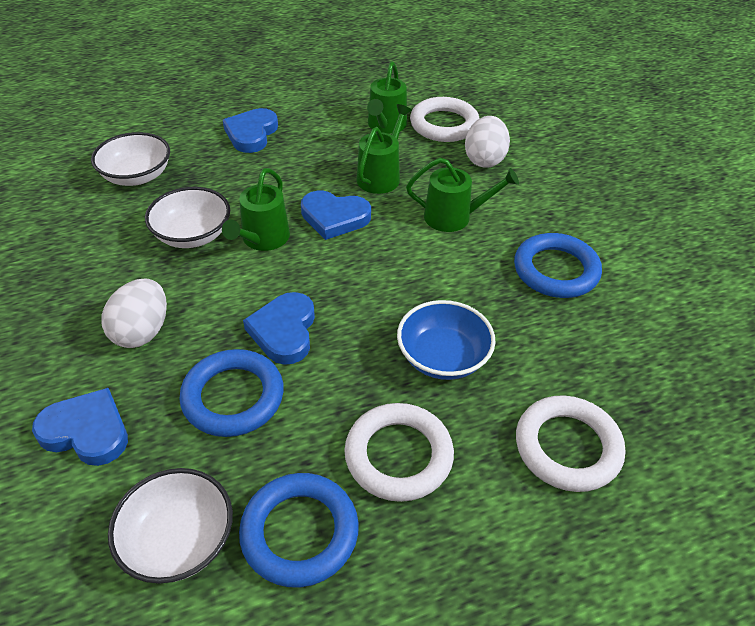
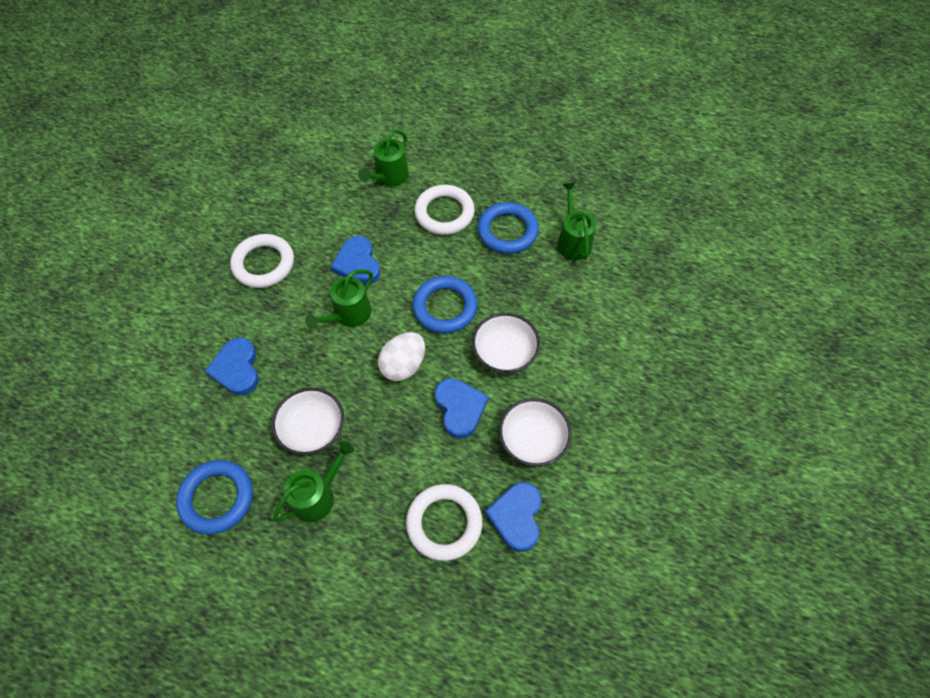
blue bowl: [397,300,496,380] = 1 -> none = 0
white egg: [102,278,167,348] [465,116,510,168] = 2 -> [378,332,425,381] = 1

